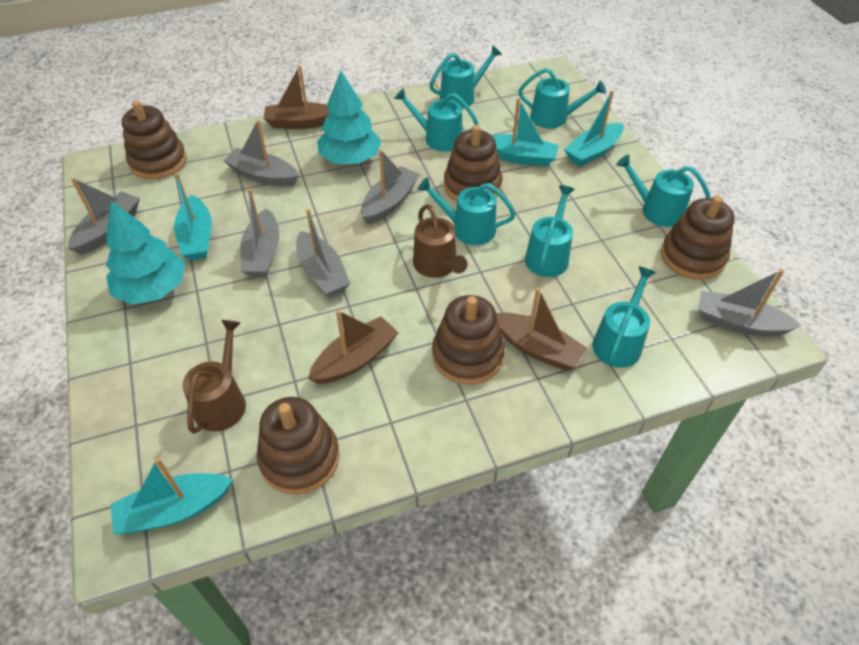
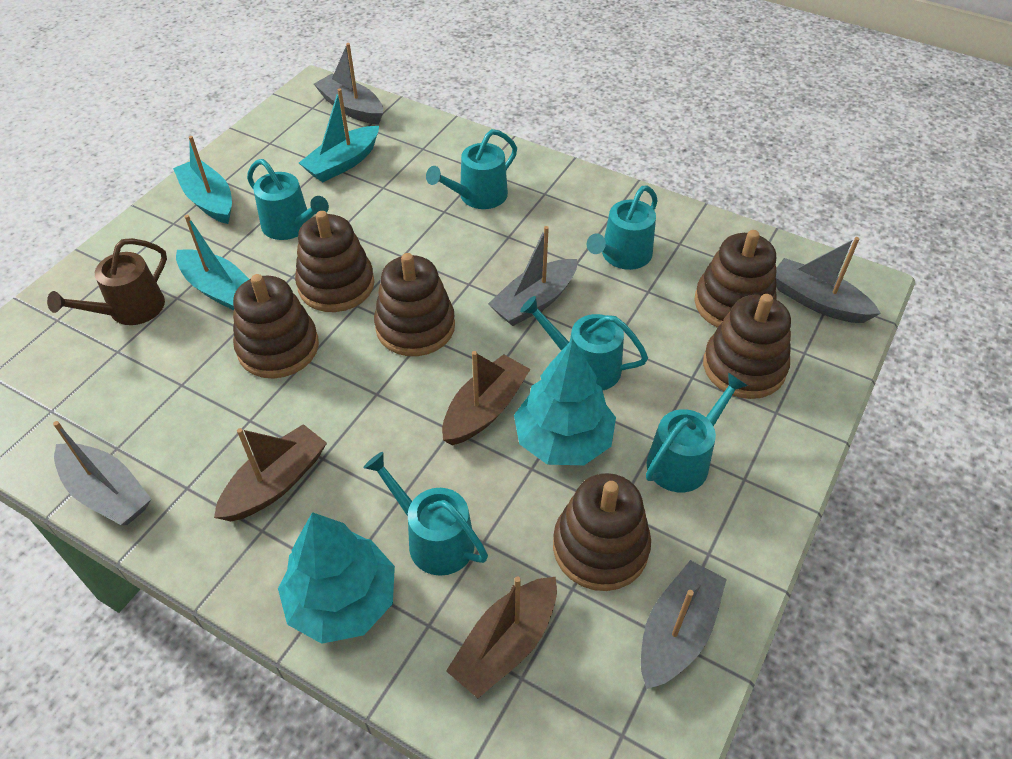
brown stacking toy: [122,100,187,180] [257,397,340,495] [432,295,505,385] [444,125,502,202] [661,195,735,280] = 5 -> [233,274,319,378] [295,211,375,312] [374,253,455,356] [553,473,651,591] [694,230,777,328] [703,294,791,399] = 6
brown watering can: [182,320,246,434] [413,204,467,278] = 2 -> [47,238,167,325] = 1
grey boat: [68,178,140,255] [224,120,299,186] [240,188,279,277] [296,209,350,297] [361,150,419,224] [698,269,801,337] = 6 -> [53,421,151,525] [314,43,383,124] [488,226,577,326] [641,560,727,689] [776,237,881,323] = 5
turquoise boat: [110,458,233,535] [174,173,212,260] [492,98,559,167] [564,91,624,167] = 4 -> [173,136,232,224] [176,215,249,310] [299,88,379,182] = 3
turquoise watering can: [394,88,478,152] [418,177,516,245] [429,45,502,109] [518,68,606,129] [525,185,575,277] [593,266,656,368] [616,155,711,227] = 7 -> [247,159,329,240] [363,452,488,576] [426,129,517,209] [520,296,648,391] [587,186,658,270] [646,372,748,492] = 6

